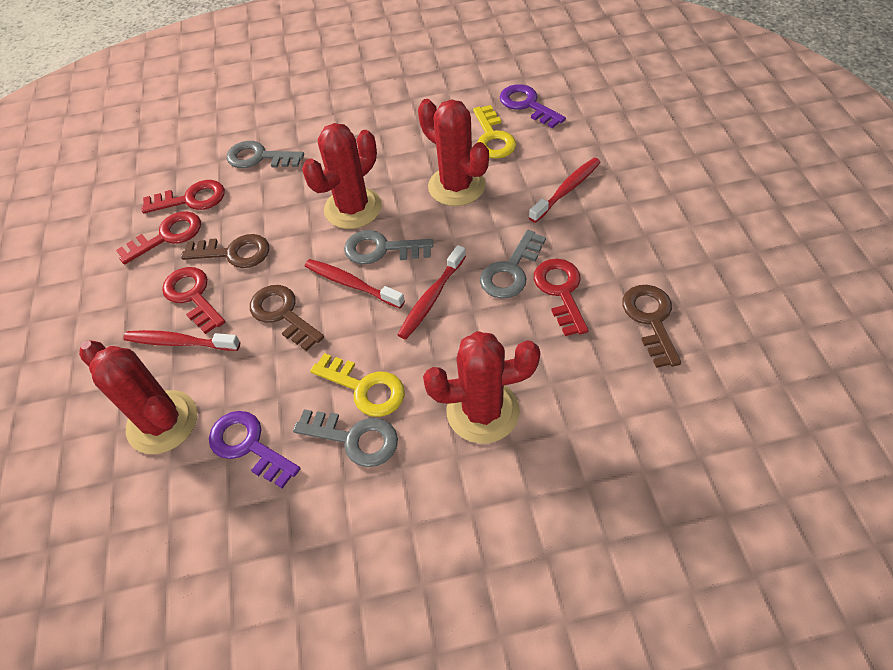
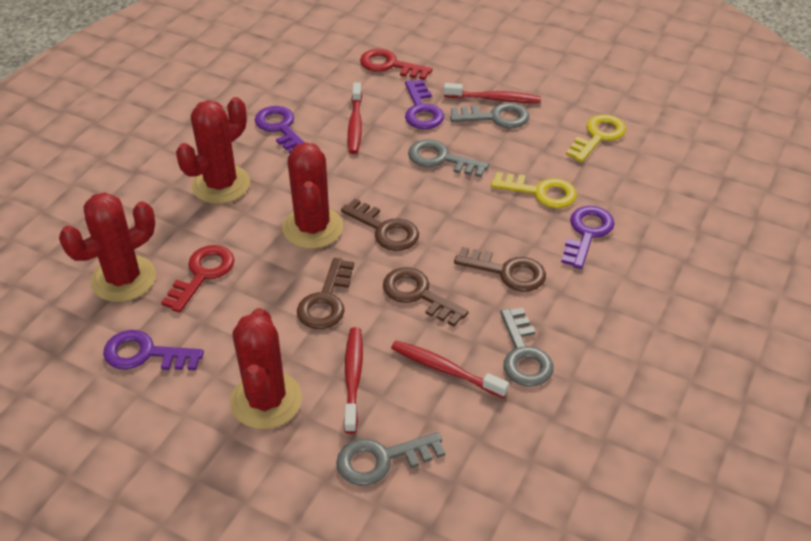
brown key: [181,234,269,268] [250,285,324,351] [622,285,681,368] = 3 -> [297,258,354,329] [341,199,419,251] [383,267,469,326] [454,247,546,292] = 4
purple key: [209,411,301,489] [500,84,566,128] = 2 -> [103,330,204,370] [255,106,304,154] [405,80,444,129] [561,206,615,269] = 4
red key: [116,211,201,265] [141,180,225,213] [162,267,225,334] [534,259,589,336] = 4 -> [161,245,235,313] [360,49,432,80] = 2

